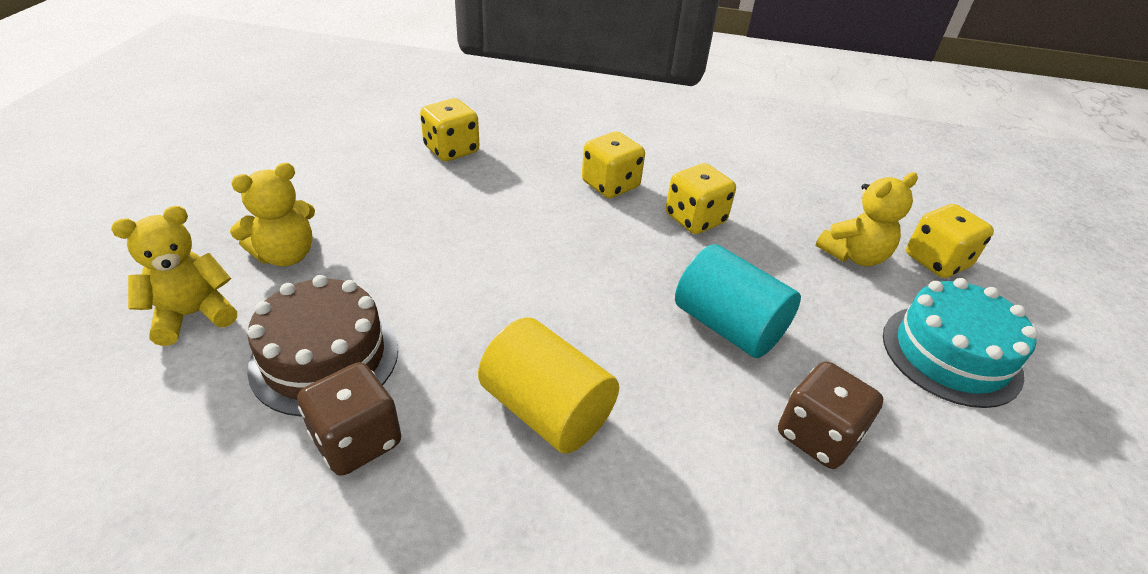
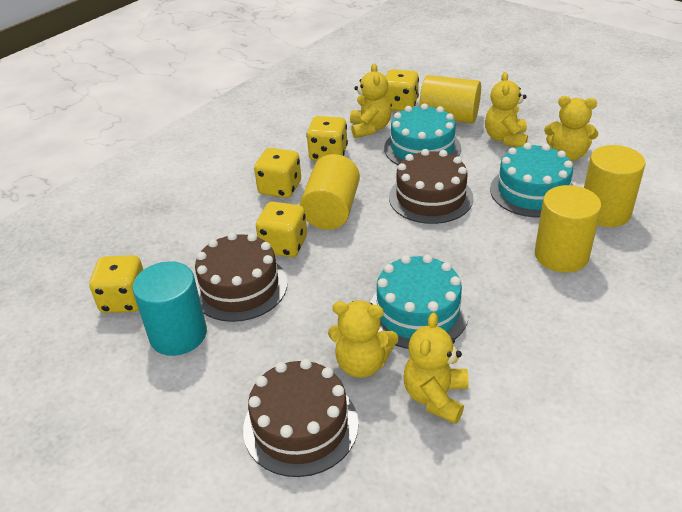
brown cake: [247,275,398,417] = 1 -> [195,232,287,322] [243,359,359,477] [389,149,473,224] = 3
brown dice: [297,362,401,476] [778,361,883,469] = 2 -> none = 0
turquoise cake: [883,278,1038,408] = 1 -> [370,254,469,349] [384,103,461,165] [490,143,573,217] = 3
yellow cylinder: [478,317,619,454] = 1 -> [300,154,360,230] [419,75,481,123] [535,185,601,273] [584,145,646,227] = 4
yellow dice: [420,98,479,161] [582,131,645,198] [666,163,736,234] [906,204,994,278] = 4 -> [89,255,143,313] [254,148,301,198] [256,202,307,257] [306,116,348,161] [385,69,419,111] = 5
yellow teddy bear: [111,206,237,346] [230,163,315,267] [816,172,918,266] = 3 -> [328,301,398,378] [350,63,391,138] [403,313,469,424] [485,72,528,147] [544,96,599,161] = 5

